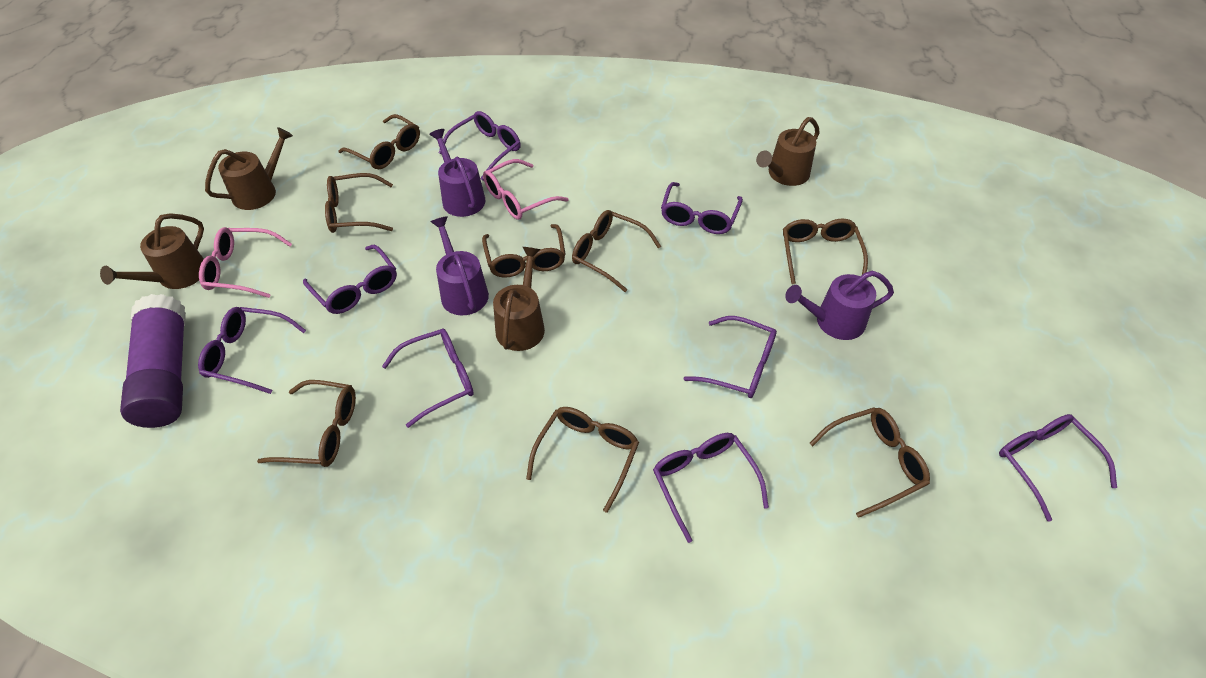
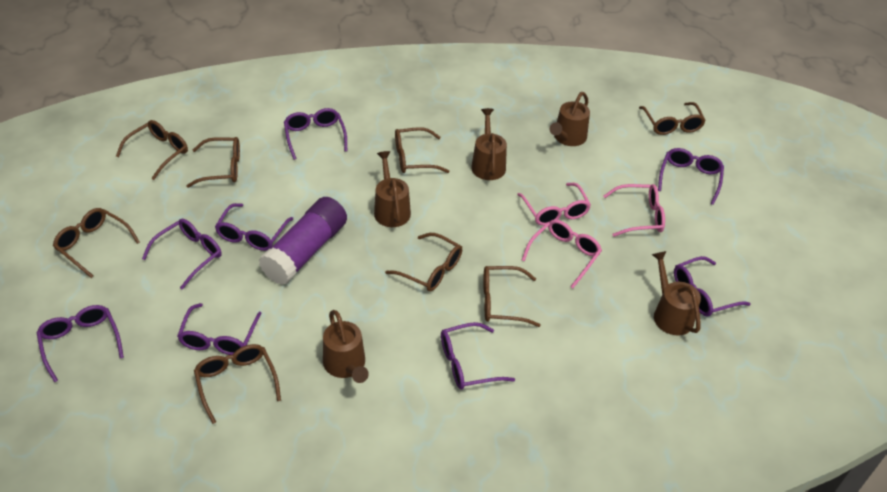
brown watering can: [100,213,204,289] [205,127,293,210] [493,247,545,351] [756,117,820,186] = 4 -> [323,310,369,383] [374,151,411,227] [471,108,507,180] [550,92,590,146] [652,251,701,335] = 5
pink glasses: [199,227,292,298] [483,159,568,220] = 2 -> [517,183,591,226] [522,219,602,288] [603,184,665,237] = 3
purple watering can: [429,129,485,217] [431,216,489,315] [785,271,894,340] = 3 -> none = 0

